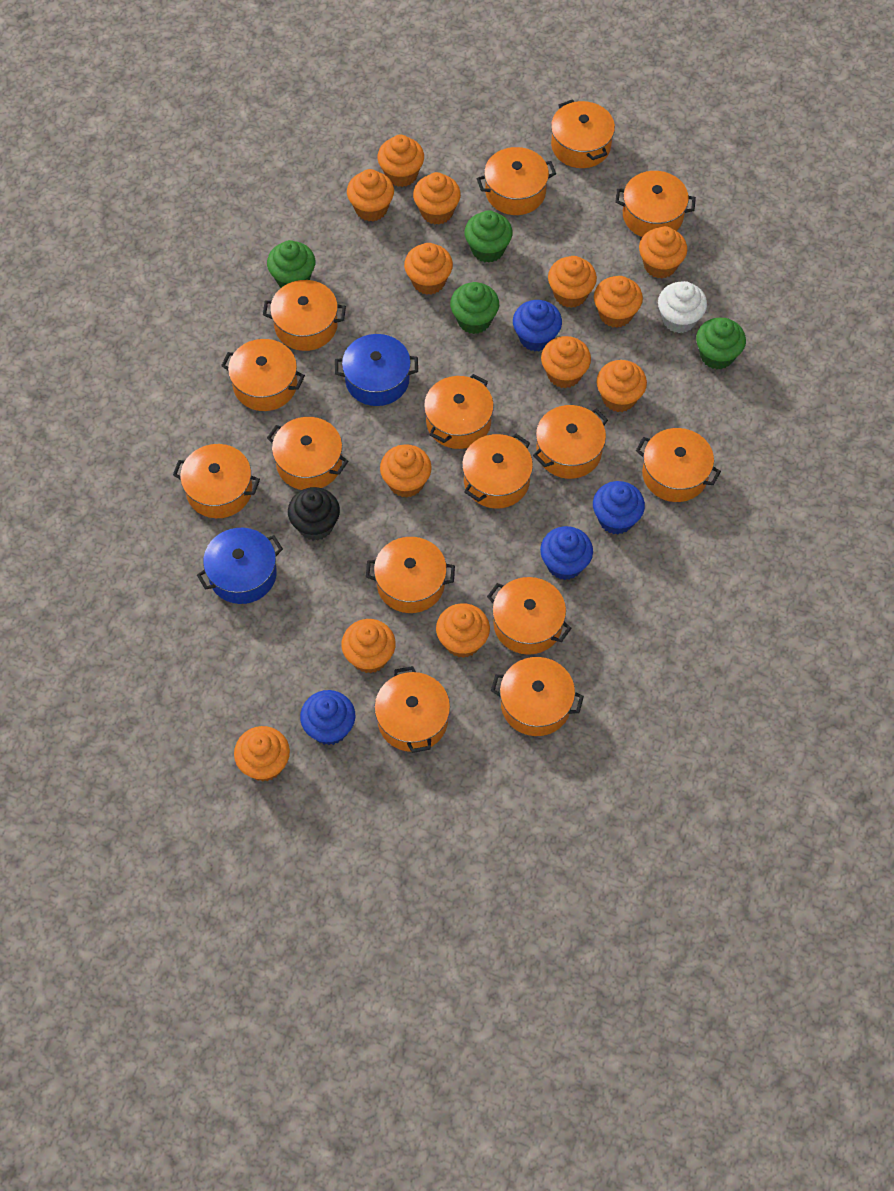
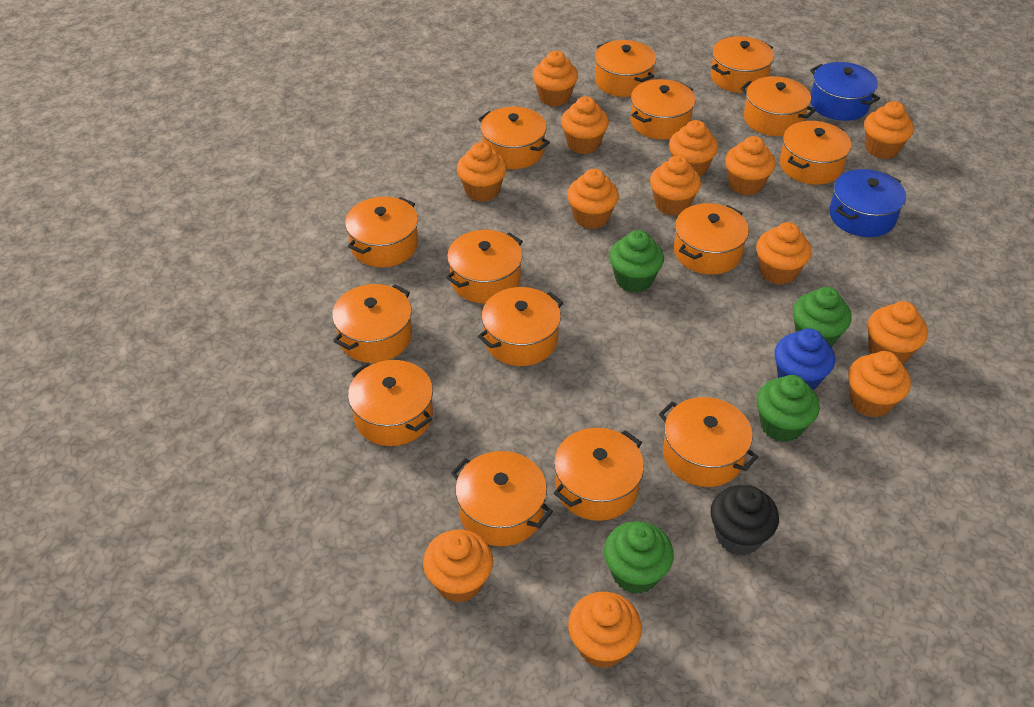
blue cupcake: [300,690,355,745] [513,300,562,351] [540,526,593,580] [593,481,645,534] = 4 -> [774,328,835,390] = 1
white cupcake: [658,281,707,333] = 1 -> none = 0

